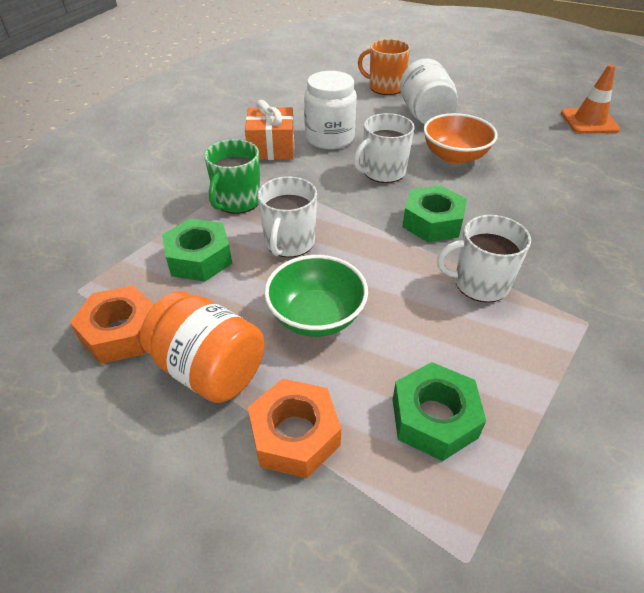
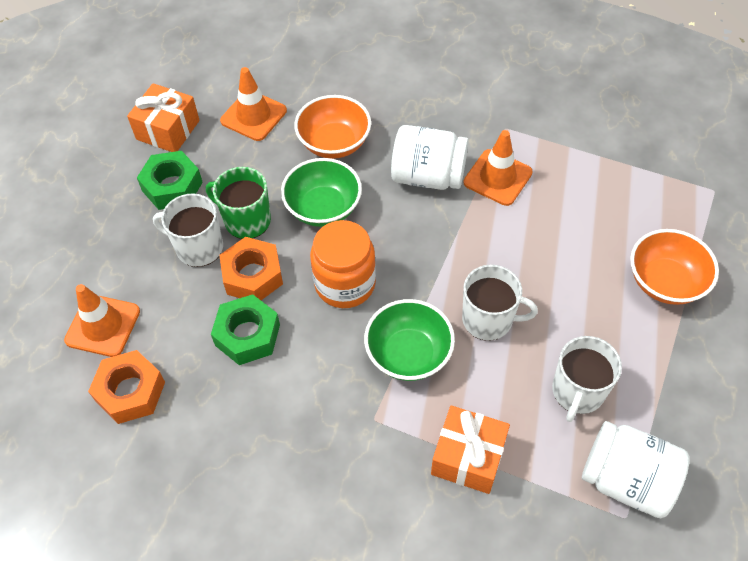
green bowl: [264,255,368,337] = 1 -> [281,158,362,227] [364,299,455,381] = 2
green nut: [162,218,232,282] [392,362,486,461] [402,185,467,242] = 3 -> [137,151,203,210] [211,294,280,365] = 2
orange bowl: [423,113,498,164] = 1 -> [294,95,371,159] [630,229,719,305] = 2
orange gift: [245,100,294,160] = 1 -> [127,83,200,152] [431,406,510,494] = 2
orange mug: [358,39,410,95] = 1 -> none = 0
orange traffic cone: [561,65,620,134] = 1 -> [64,284,140,357] [220,67,287,141] [464,130,533,206] = 3

